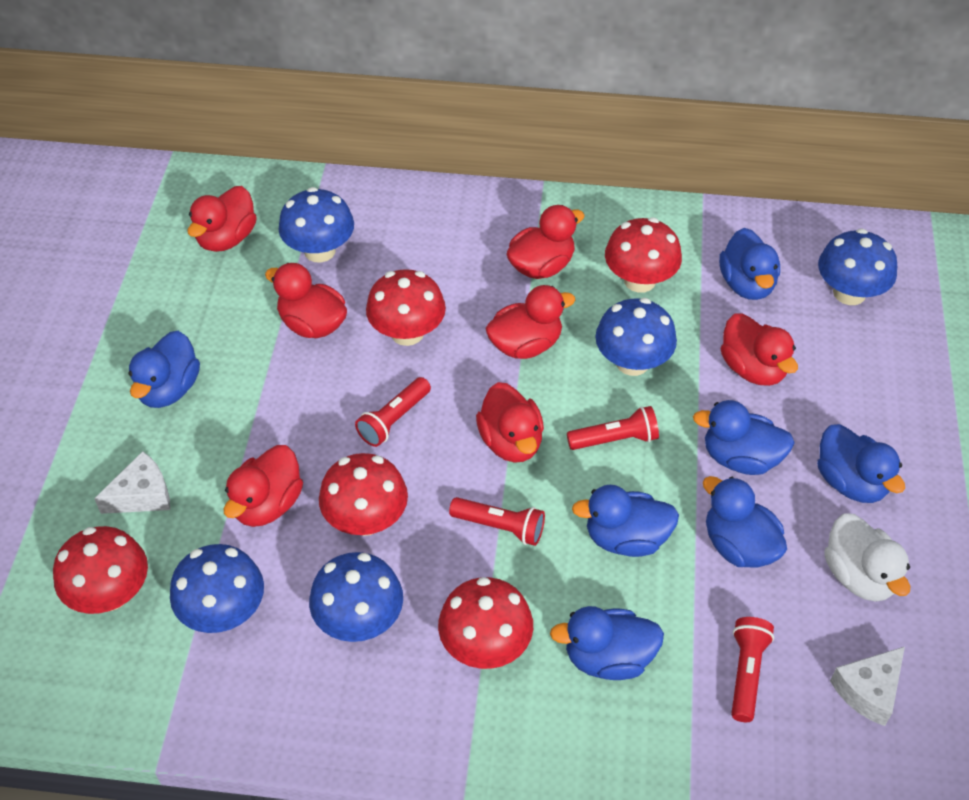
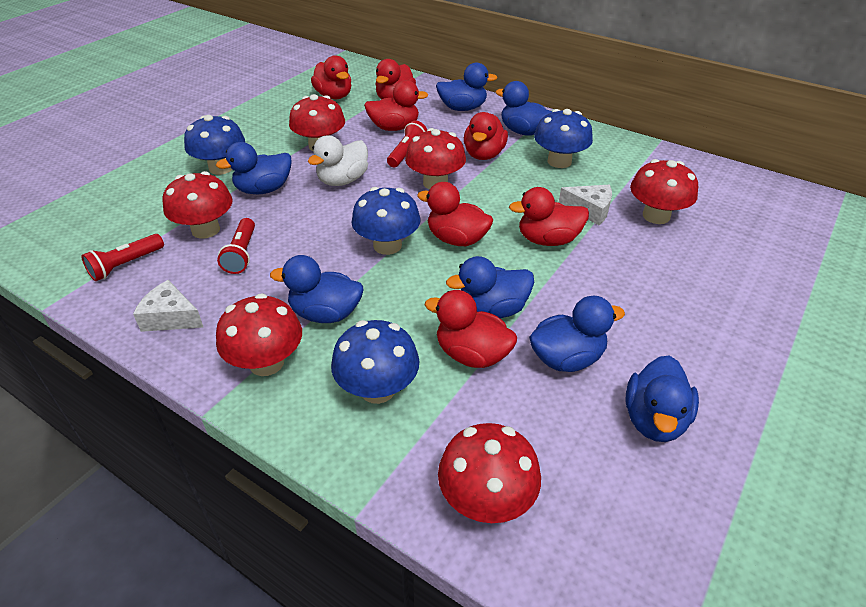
blue mushroom: [170,544,264,633] [278,187,354,262] [309,552,403,642] [595,298,677,376] [818,229,897,305] = 5 -> [184,115,245,175] [331,320,420,404] [351,187,421,255] [534,109,593,168] = 4
red flashlight: [355,377,431,447] [449,497,545,546] [567,406,659,450] [731,617,774,722] = 4 -> [81,234,164,281] [217,218,255,274] [387,121,427,167] = 3
red mushroom: [53,526,148,614] [319,453,408,536] [366,269,446,346] [438,577,533,669] [605,217,682,293] = 5 -> [162,171,233,239] [216,293,302,376] [289,94,345,151] [405,128,466,189] [438,423,541,523] [630,159,698,224] = 6

